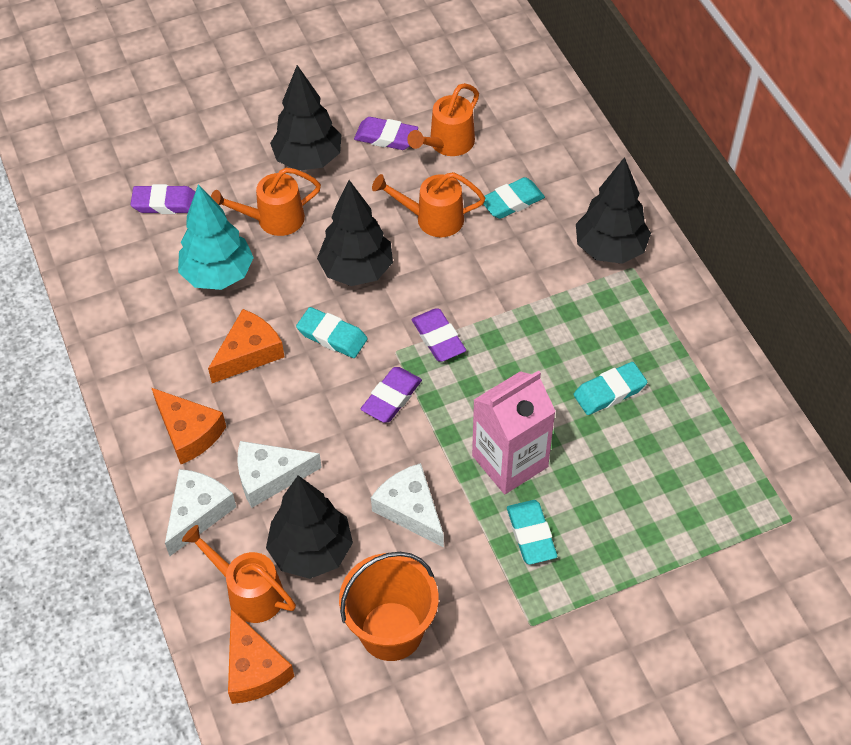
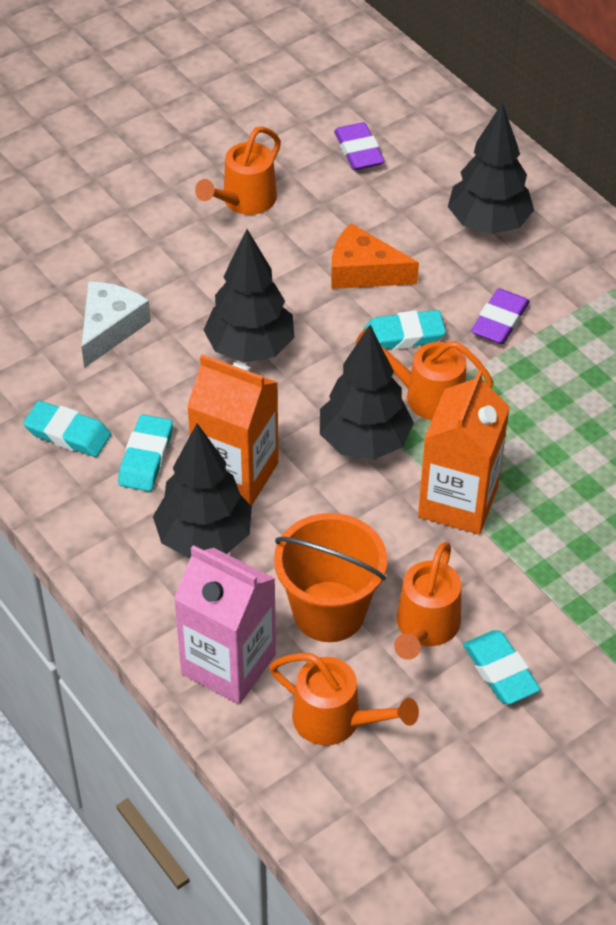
orange carton: none = 0 -> [187,354,278,506] [418,370,510,535] = 2
orange cheese: [152,388,226,464] [208,309,285,383] [228,609,295,704] = 3 -> [331,223,419,289] = 1
purple eraser: [130,184,195,214] [354,117,418,150] [361,367,422,423] [411,308,466,362] = 4 -> [334,122,385,170] [471,288,530,344] = 2
turquoise tree: [178,184,254,290] = 1 -> none = 0
white cheese: [165,469,236,556] [237,441,322,508] [371,463,444,548] = 3 -> [81,281,151,368] = 1

